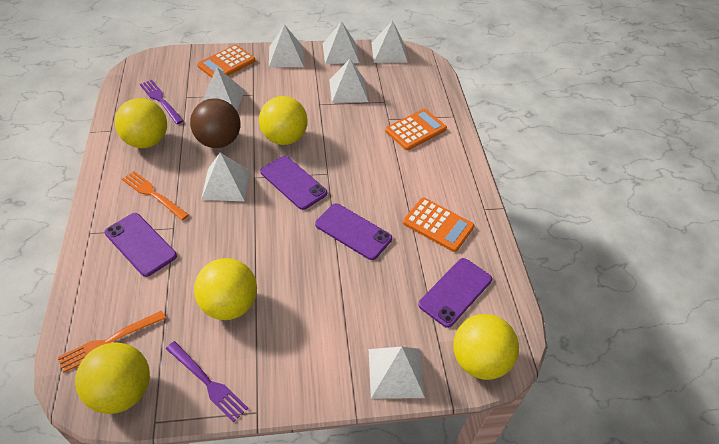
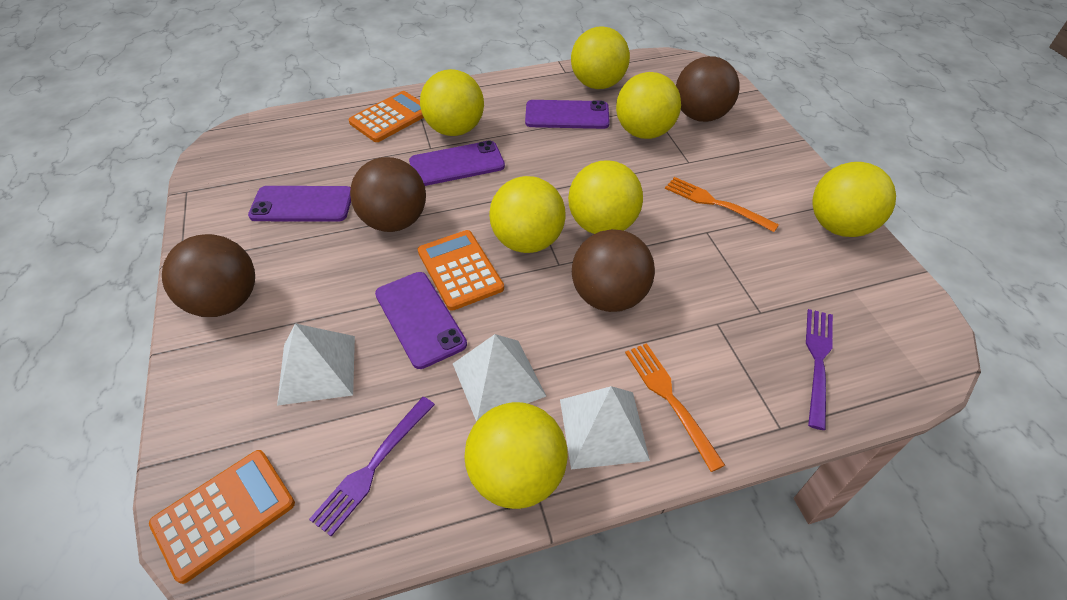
brown ball: [190,98,241,148] = 1 -> [162,234,255,317] [350,157,426,232] [572,229,655,312] [676,56,740,122] = 4
white pyramid: [201,153,250,201] [202,67,245,110] [269,24,304,67] [323,21,359,64] [329,59,368,103] [369,347,425,399] [371,21,408,63] = 7 -> [277,323,355,406] [453,334,546,422] [560,386,650,469] = 3
yellow ball: [75,343,150,414] [115,98,167,148] [194,258,257,320] [259,96,308,145] [453,314,519,380] = 5 -> [420,69,484,136] [464,402,568,509] [489,176,566,253] [568,160,643,234] [571,26,630,89] [616,72,681,139] [812,162,896,237] = 7

